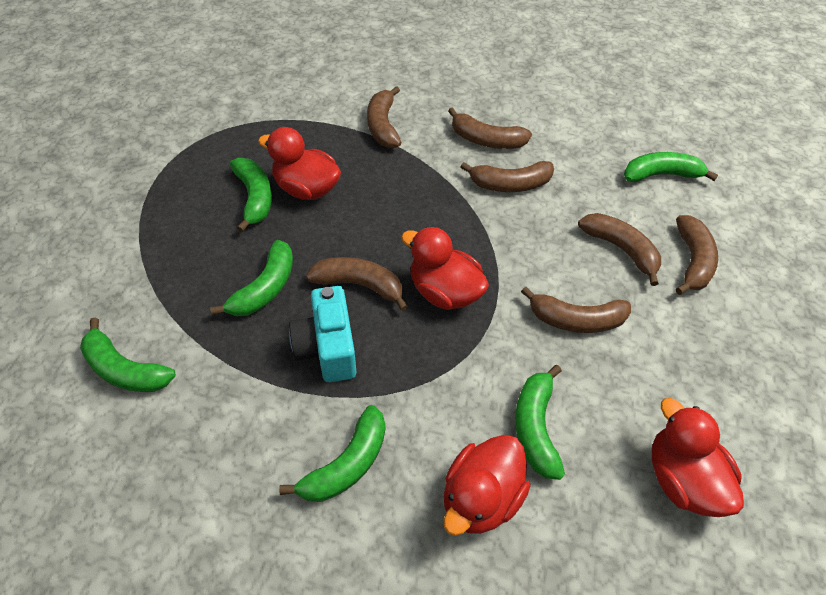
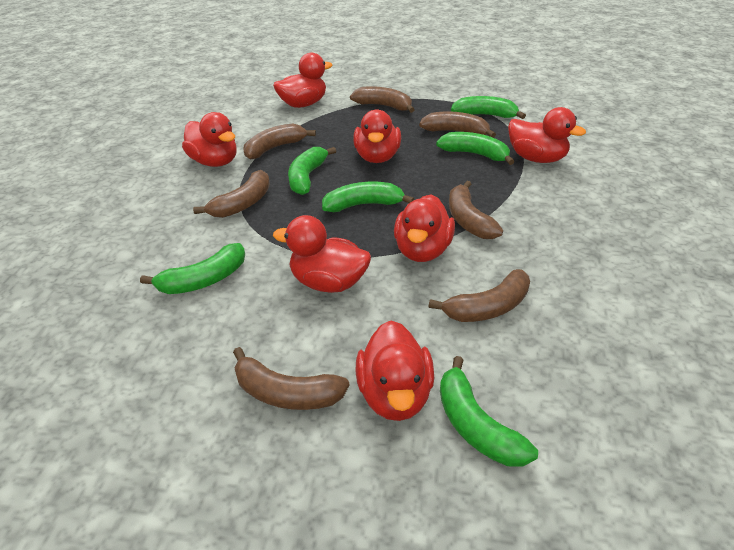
red duck: [258,127,341,200] [401,227,489,310] [444,435,531,536] [652,398,744,517] = 4 -> [182,112,237,167] [273,53,332,108] [273,215,371,293] [353,110,401,163] [355,321,434,421] [394,194,455,262] [508,107,586,163] = 7
turquoise camera: [289,286,356,382] = 1 -> none = 0

